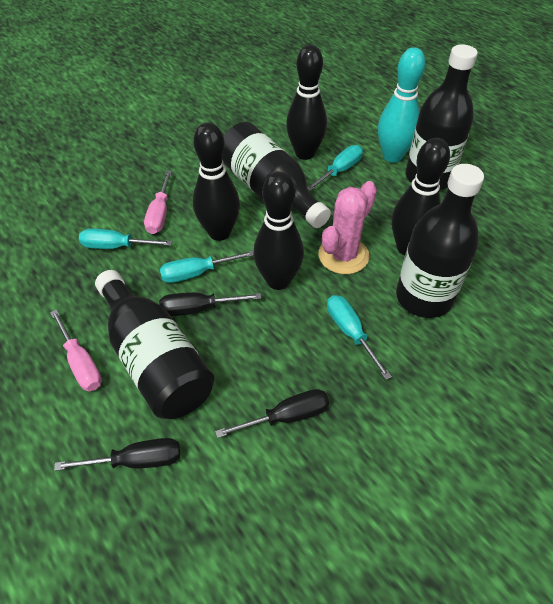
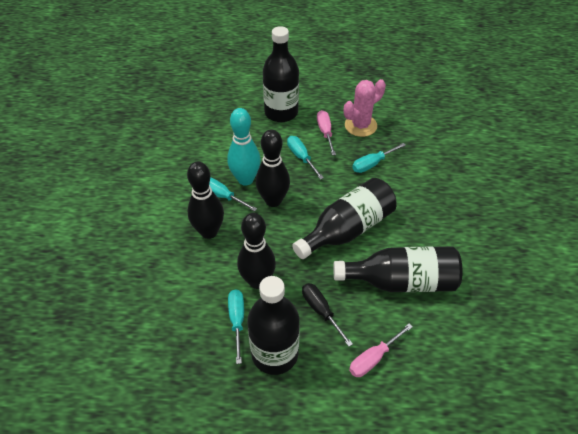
black bowling pin: [193,122,240,241] [253,172,304,290] [286,45,327,160] [392,138,450,255] = 4 -> [187,162,224,239] [237,213,276,289] [256,130,290,207] = 3
black screwdriver: [54,438,180,471] [159,292,261,316] [215,389,329,438] = 3 -> [302,283,353,347] = 1

